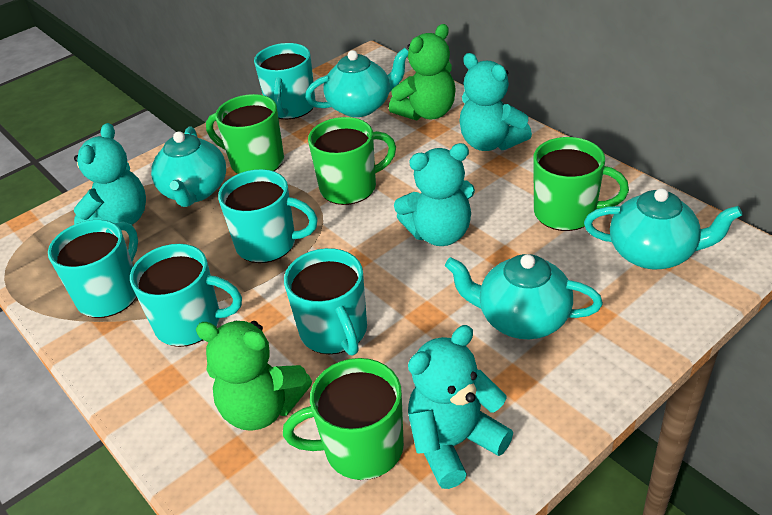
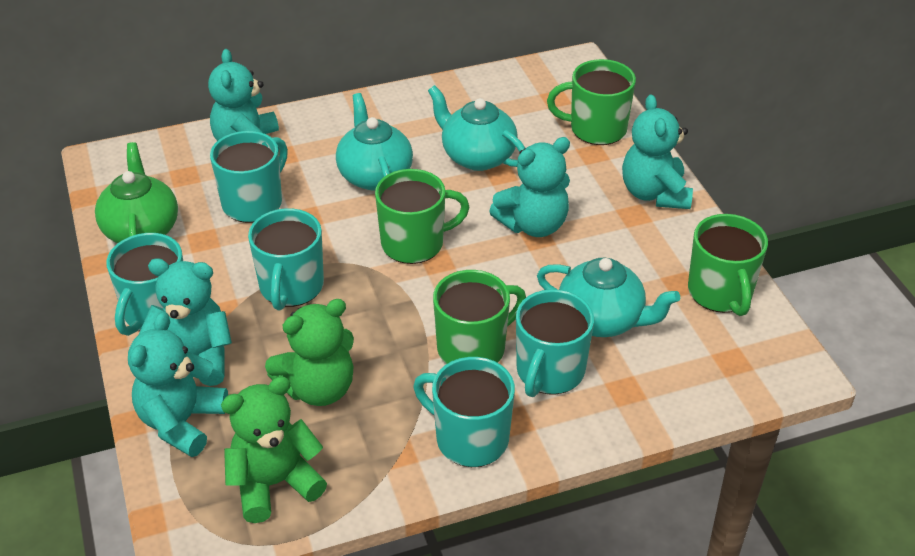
green teapot: none = 0 -> [95,142,178,243] = 1
turquoise teapot: [151,126,226,207] [305,48,408,117] [445,254,603,339] [584,188,743,269] = 4 -> [336,93,413,191] [428,85,525,171] [537,258,680,337] = 3
turquoise teddy bear: [74,123,146,225] [394,143,475,246] [408,325,513,489] [459,53,532,151] = 4 -> [128,312,228,457] [139,258,232,386] [208,49,279,151] [489,137,570,237] [622,94,693,209] = 5

